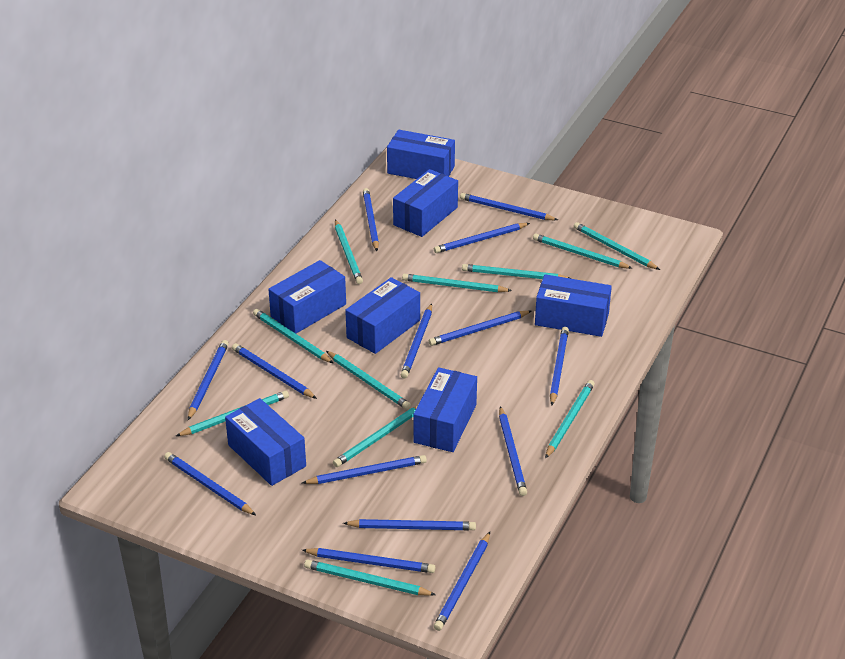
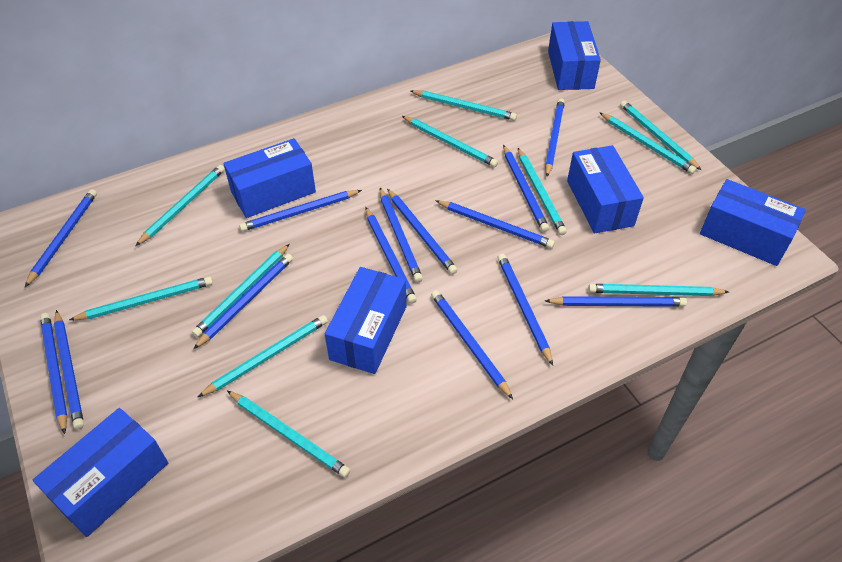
blue box: [225,398,306,486] [268,260,346,333] [345,277,420,354] [387,130,455,179] [393,169,458,237] [413,367,477,452] [535,274,612,337] = 7 -> [33,408,168,537] [223,138,316,218] [325,267,406,374] [548,21,601,90] [567,145,644,233] [700,179,806,266] = 6

